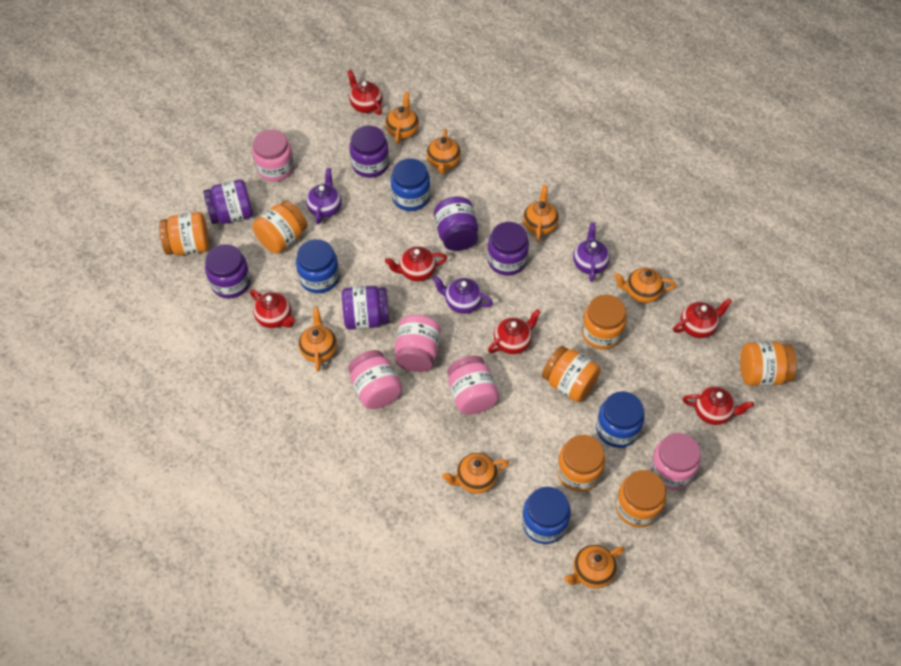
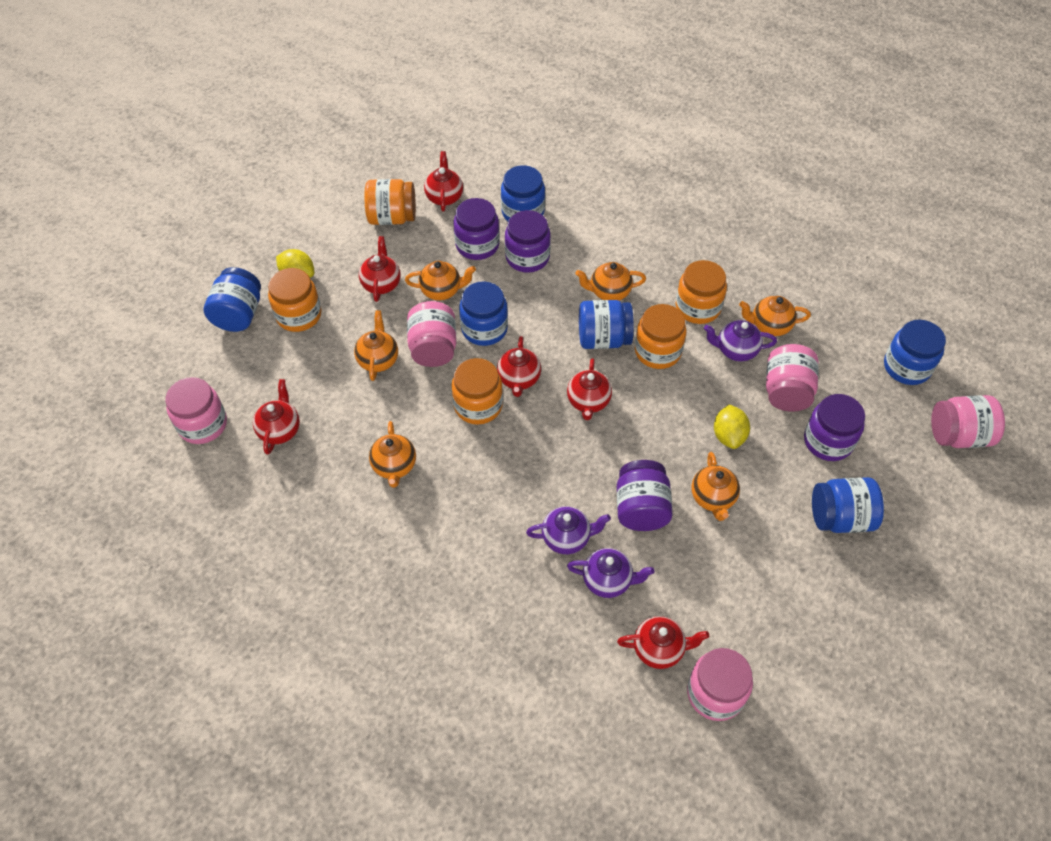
blue jar: [296,239,339,293] [391,158,430,211] [522,487,571,544] [596,391,645,448] = 4 -> [203,267,261,332] [459,281,508,346] [501,165,545,221] [579,300,634,349] [812,477,884,533] [884,320,946,385] = 6
orange jar: [159,212,209,256] [252,200,307,254] [542,346,601,402] [557,435,605,492] [581,295,627,350] [615,470,666,527] [740,342,797,386] = 7 -> [268,268,322,332] [364,179,416,225] [451,358,503,425] [635,304,686,369] [676,260,727,324] = 5
orange teapot: [298,307,337,372] [385,91,419,144] [426,129,461,174] [442,453,509,494] [523,185,559,242] [564,545,625,588] [614,267,676,303] = 7 -> [354,311,398,381] [369,421,416,488] [405,261,476,301] [575,262,646,301] [691,452,740,521] [739,296,811,336] = 6
purple jar: [203,179,253,224] [205,244,251,298] [342,286,389,330] [350,126,389,178] [434,197,478,251] [487,222,529,276] = 6 -> [454,198,500,260] [505,210,551,273] [617,460,673,531] [804,394,865,461] = 4
yellow lemon: none = 0 -> [276,249,314,278] [714,405,750,449] = 2

